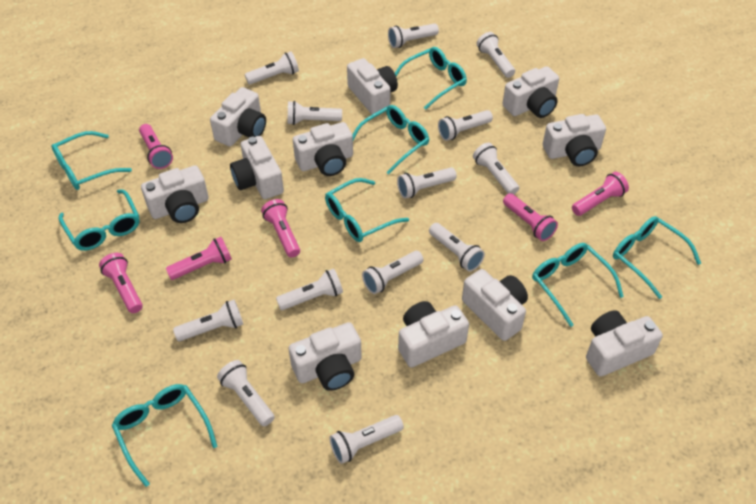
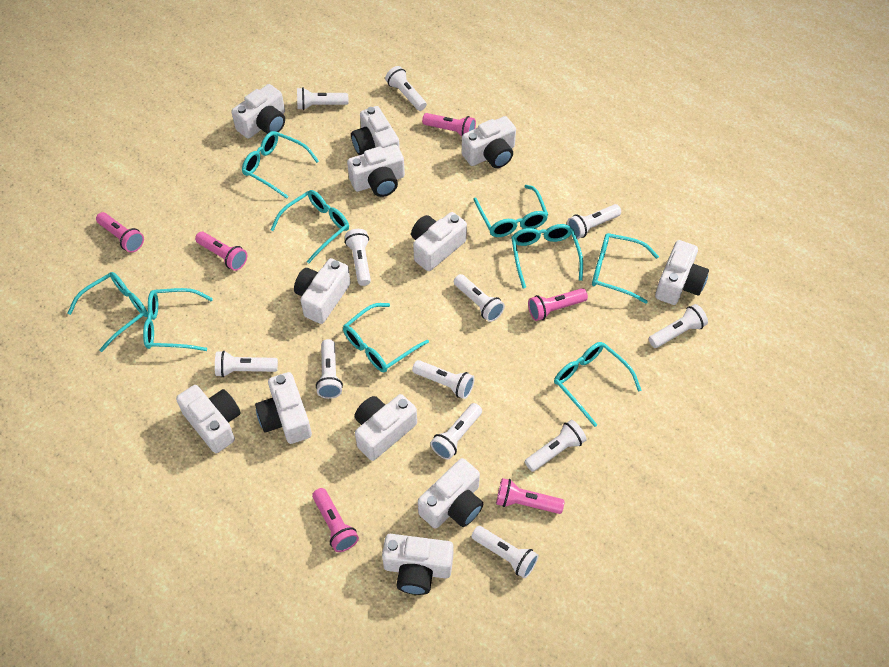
turquoise glasses: [51,131,132,190] [58,189,140,251] [112,384,218,487] [325,178,409,242] [353,105,429,175] [395,47,467,109] [532,243,624,327] [613,216,701,299] = 8 -> [68,272,148,352] [143,288,213,351] [242,131,319,199] [270,190,349,263] [343,303,429,372] [473,185,548,237] [511,224,583,288] [554,342,641,427] [592,233,659,304] = 9
white camera: [141,165,209,223] [210,87,266,146] [230,136,284,199] [289,322,362,391] [293,122,353,176] [347,58,398,114] [398,301,469,368] [462,269,528,341] [503,66,559,118] [543,114,606,166] [586,310,663,377] = 11 -> [176,385,241,453] [231,84,285,139] [255,372,312,444] [294,258,351,324] [347,145,405,197] [351,106,400,155] [355,394,417,461] [382,534,454,595] [411,212,467,271] [418,458,483,529] [462,116,516,168] [655,240,709,305] = 12
white flashlight: [173,300,243,341] [217,360,275,426] [245,51,299,84] [276,269,343,310] [287,101,342,125] [330,415,404,464] [362,251,423,294] [388,23,439,48] [397,168,457,199] [429,223,485,272] [438,110,493,141] [473,142,519,194] [477,32,515,78] = 13 -> [215,351,278,377] [297,87,348,110] [316,339,343,399] [345,229,371,286] [385,66,427,111] [412,360,475,399] [430,403,482,459] [454,274,505,322] [471,526,539,579] [525,420,587,472] [567,204,621,239] [649,304,708,348] = 12

